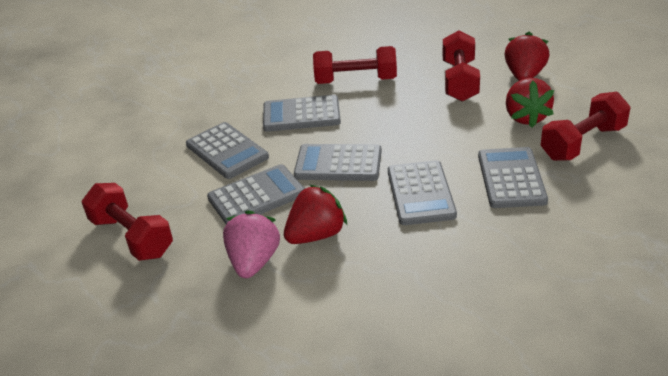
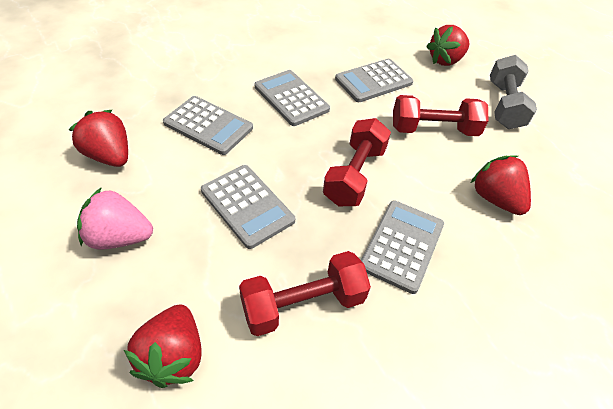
grey calculator: [186,122,269,179] [207,164,305,224] [263,95,341,132] [294,144,382,181] [388,160,457,225] [478,147,548,208] = 6 -> [163,96,253,155] [201,165,295,249] [255,70,330,126] [335,59,413,102] [361,200,444,294] = 5
grey dumbbell: none = 0 -> [490,55,537,129] = 1
red dumbbell: [82,183,173,261] [313,46,397,84] [443,30,480,102] [540,92,631,161] = 4 -> [239,251,371,336] [323,118,391,206] [393,95,489,136] = 3
red strawberry: [284,184,347,244] [505,32,549,81] [506,78,554,128] = 3 -> [69,109,128,167] [124,304,202,388] [426,25,469,66] [471,155,531,215] = 4

